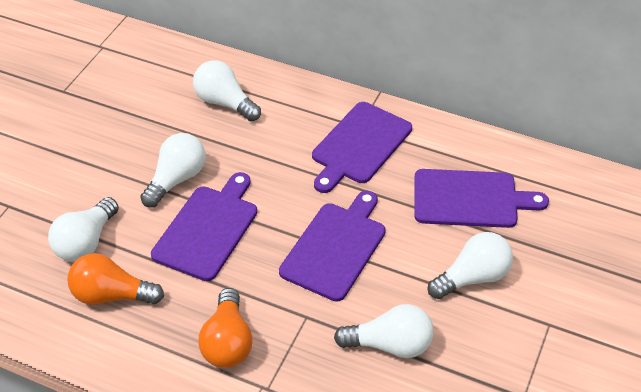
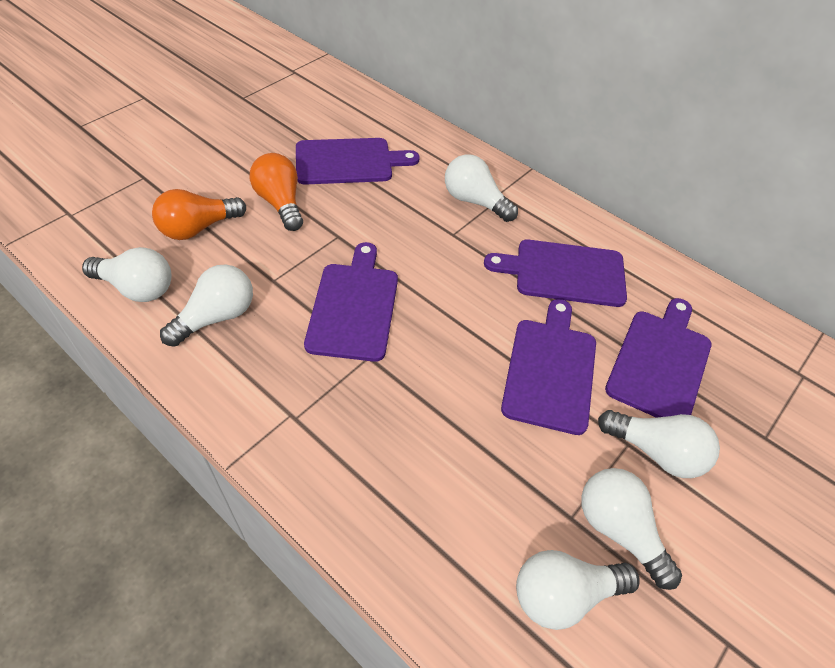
purple cutting board: [151,172,257,281] [279,191,386,302] [312,102,412,193] [414,169,549,228] = 4 -> [296,138,420,185] [304,242,398,362] [484,240,627,307] [501,299,596,435] [605,298,711,418] = 5
white light bulb: [48,197,119,262] [140,133,206,207] [193,60,261,121] [334,304,434,358] [428,232,513,299] = 5 -> [82,247,172,302] [160,264,253,347] [445,154,518,222] [516,550,639,630] [581,468,682,590] [598,410,720,478] = 6

